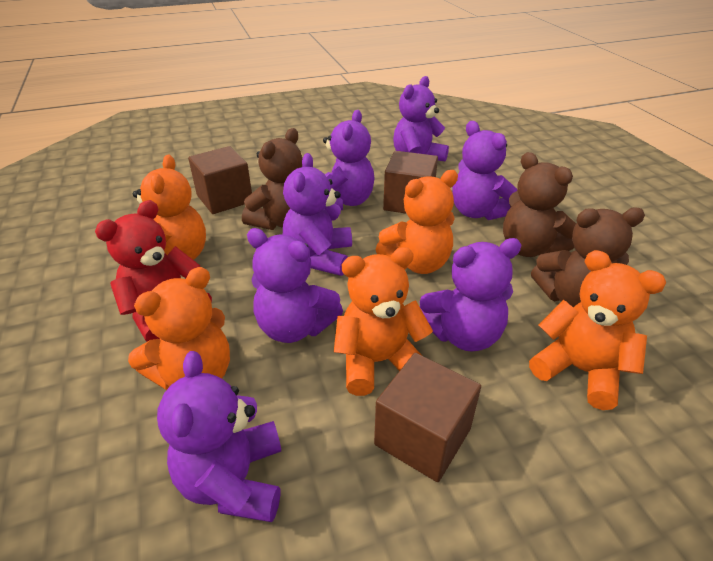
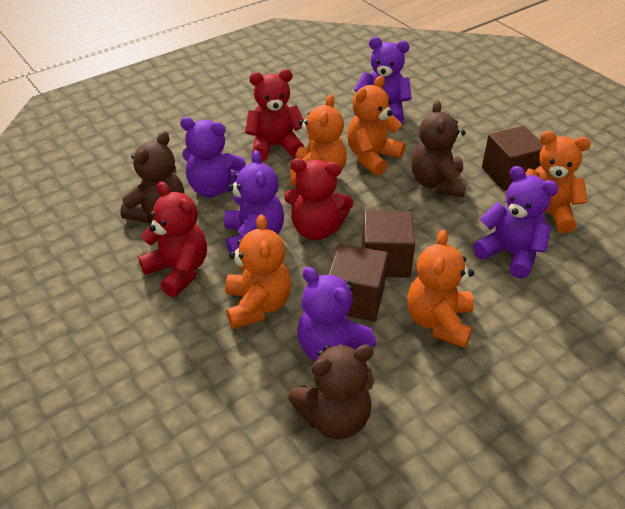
purple teddy bear: [157,351,281,522] [247,228,343,343] [283,153,352,276] [323,110,375,210] [393,76,449,161] [419,238,521,352] [452,121,517,220] = 7 -> [180,117,246,197] [224,150,284,253] [297,267,376,361] [354,37,412,124] [473,166,559,279] = 5
red teddy bear: [95,200,212,342] = 1 -> [138,182,207,297] [245,69,304,162] [284,158,353,240] = 3

